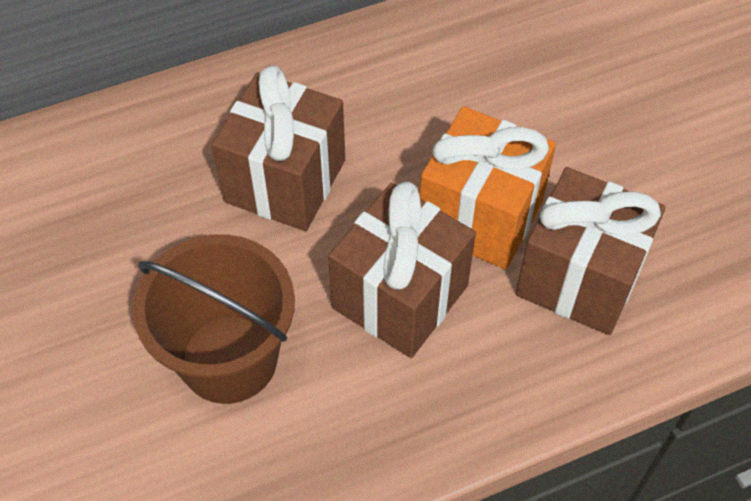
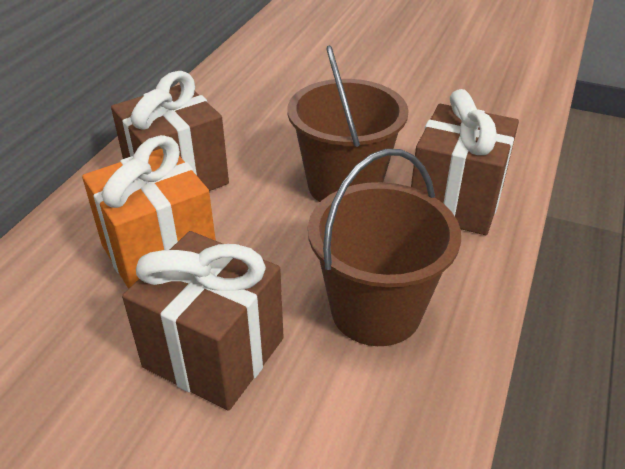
brown bucket: [133,234,295,404] = 1 -> [287,45,409,202] [308,149,461,346] = 2

